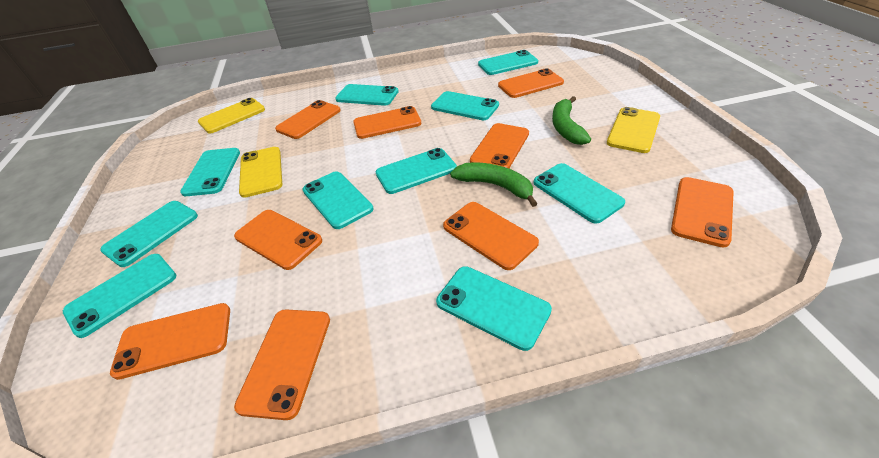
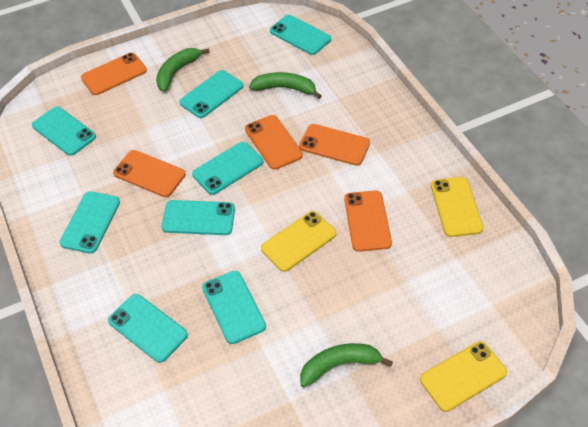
green banana: [450,162,538,207] [552,96,591,145] = 2 -> [156,48,210,92] [249,72,321,99] [300,343,393,387] = 3
orange phone: [110,303,230,380] [234,210,322,270] [234,309,330,420] [275,100,341,139] [353,106,421,139] [443,202,539,270] [470,123,529,168] [498,68,564,98] [671,177,734,248] = 9 -> [81,53,147,95] [113,150,186,197] [245,115,303,170] [299,124,370,166] [344,190,392,252] = 5
turquoise phone: [63,254,176,338] [100,201,198,267] [180,148,240,196] [302,171,374,229] [335,84,399,106] [376,148,457,194] [431,91,499,120] [436,266,552,351] [478,50,538,75] [534,163,625,224] = 10 -> [32,107,96,156] [60,191,120,254] [108,294,188,363] [162,200,235,235] [179,70,243,118] [192,142,263,195] [202,271,266,344] [270,15,331,55] = 8

